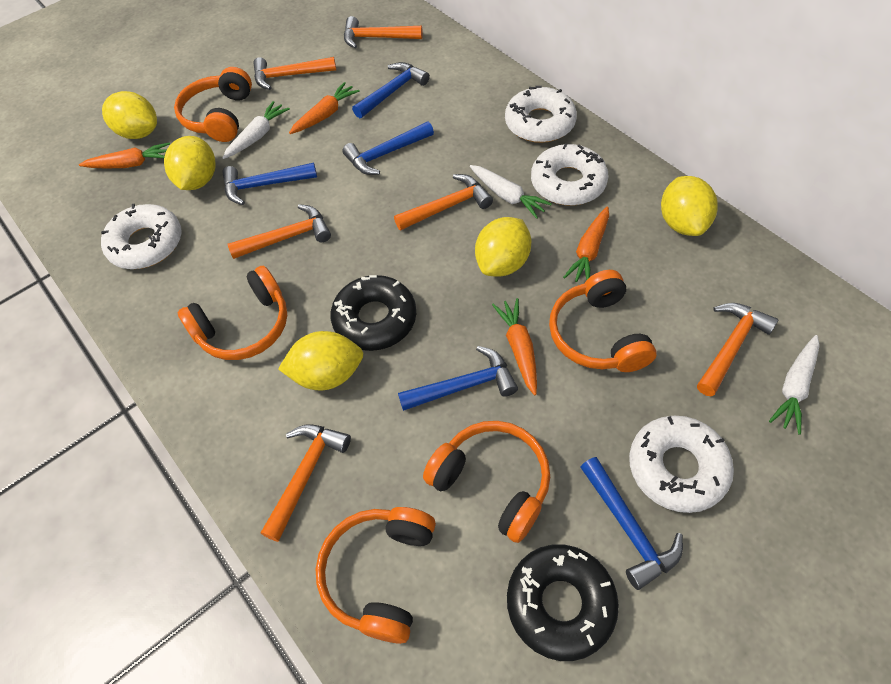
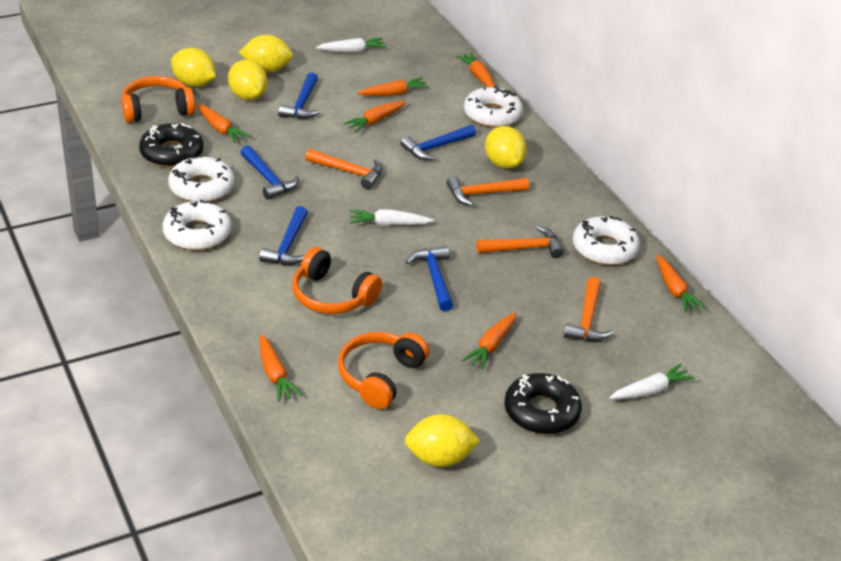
orange carrot: [79,143,170,169] [289,82,360,134] [492,298,537,396] [563,206,609,282] = 4 -> [197,104,250,143] [259,334,302,402] [344,101,406,132] [357,77,429,96] [456,52,495,87] [462,312,516,370] [657,255,705,312] = 7
orange hammer: [227,204,331,259] [253,57,336,90] [261,424,351,542] [344,16,423,48] [394,174,493,231] [697,303,779,396] = 6 -> [305,149,383,189] [446,176,529,206] [476,226,564,258] [564,277,613,342] = 4
orange headphones: [174,67,252,142] [178,266,287,360] [315,507,436,644] [423,421,550,543] [549,270,657,372] = 5 -> [121,76,195,123] [292,247,382,314] [337,332,429,409] = 3

